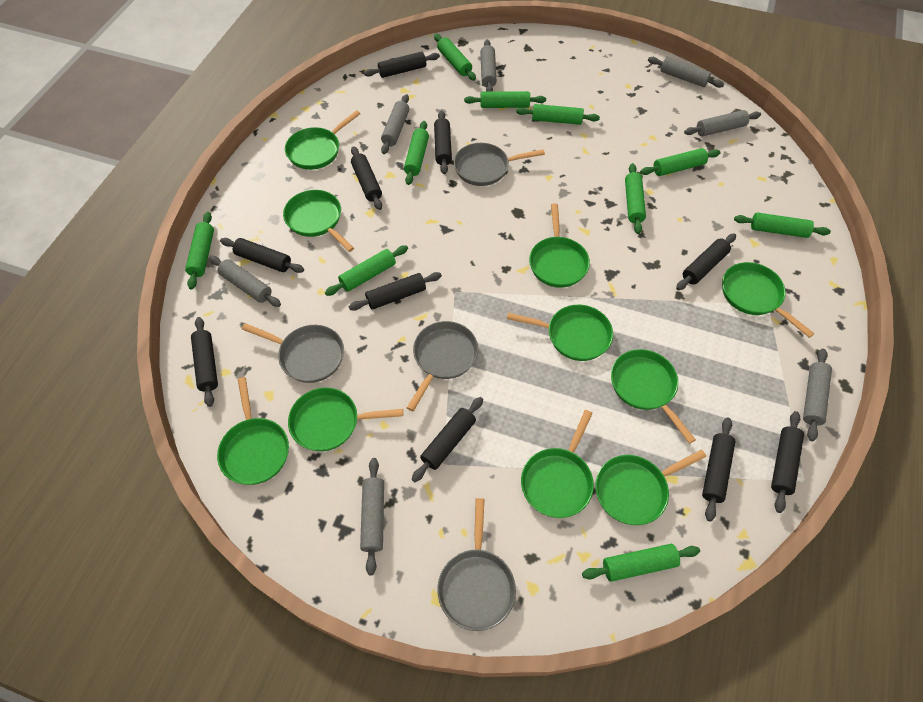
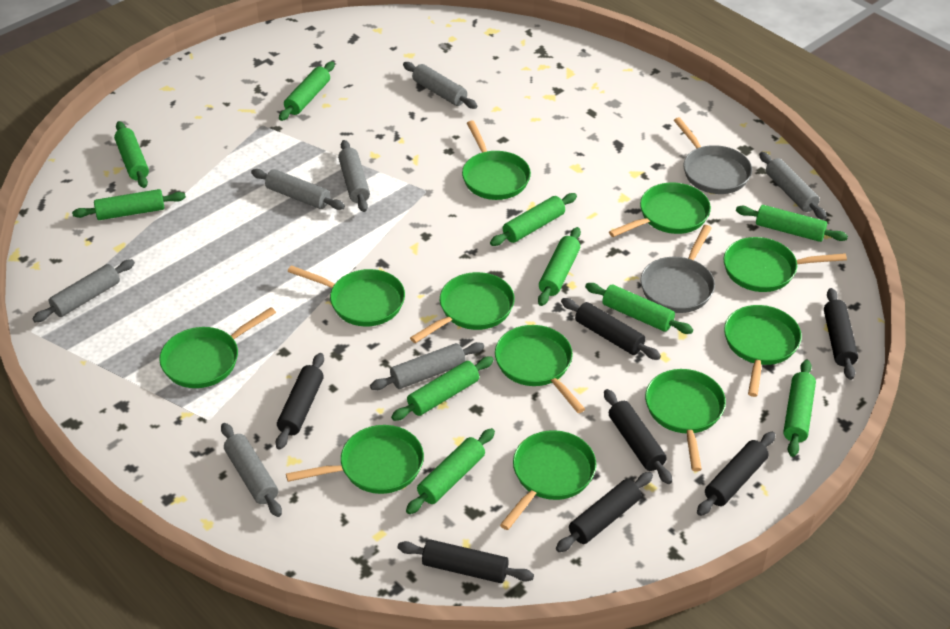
black rolling pin: [191,317,218,407] [220,238,304,273] [349,272,442,311] [351,146,382,210] [364,52,440,78] [412,397,483,482] [434,111,452,174] [676,233,736,290] [702,418,736,522] [771,411,804,513] = 10 -> [276,353,324,450] [397,539,534,583] [556,472,653,552] [561,298,661,360] [604,389,672,484] [697,432,775,516] [824,288,858,380] = 7
green pan: [217,377,289,485] [283,190,354,252] [285,110,361,170] [288,388,403,451] [507,305,613,361] [521,410,594,518] [529,203,590,288] [595,450,706,525] [611,349,696,444] [722,262,815,338] = 10 -> [159,307,276,388] [286,425,424,494] [288,265,405,327] [410,272,515,343] [462,121,531,200] [495,325,585,413] [500,430,596,530] [609,183,711,237] [645,369,726,471] [723,237,847,292] [724,305,802,397] = 11
grey pan: [242,323,344,383] [407,321,478,411] [437,498,516,631] [454,143,545,186] = 4 -> [640,225,715,313] [674,117,752,194] = 2

